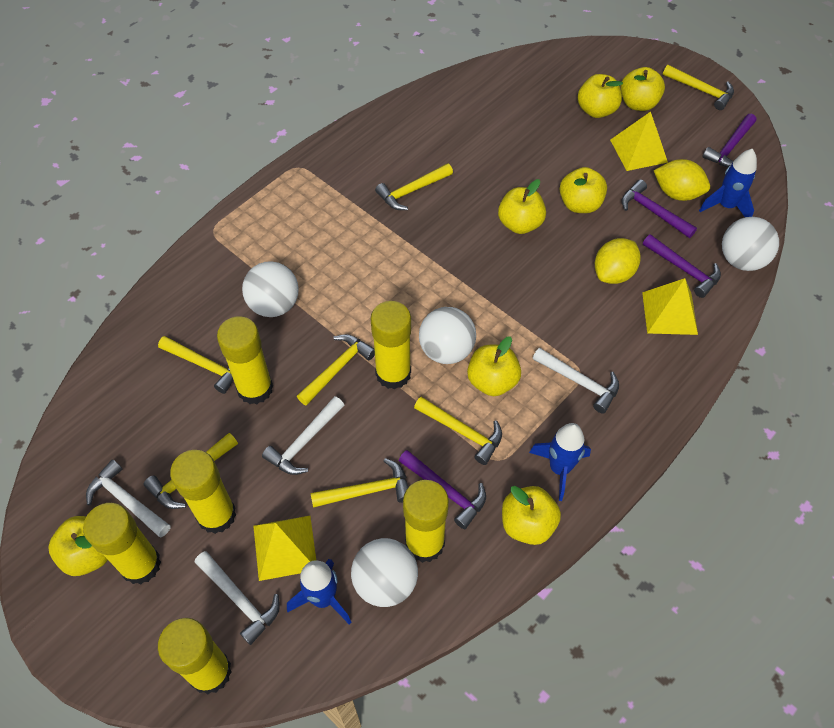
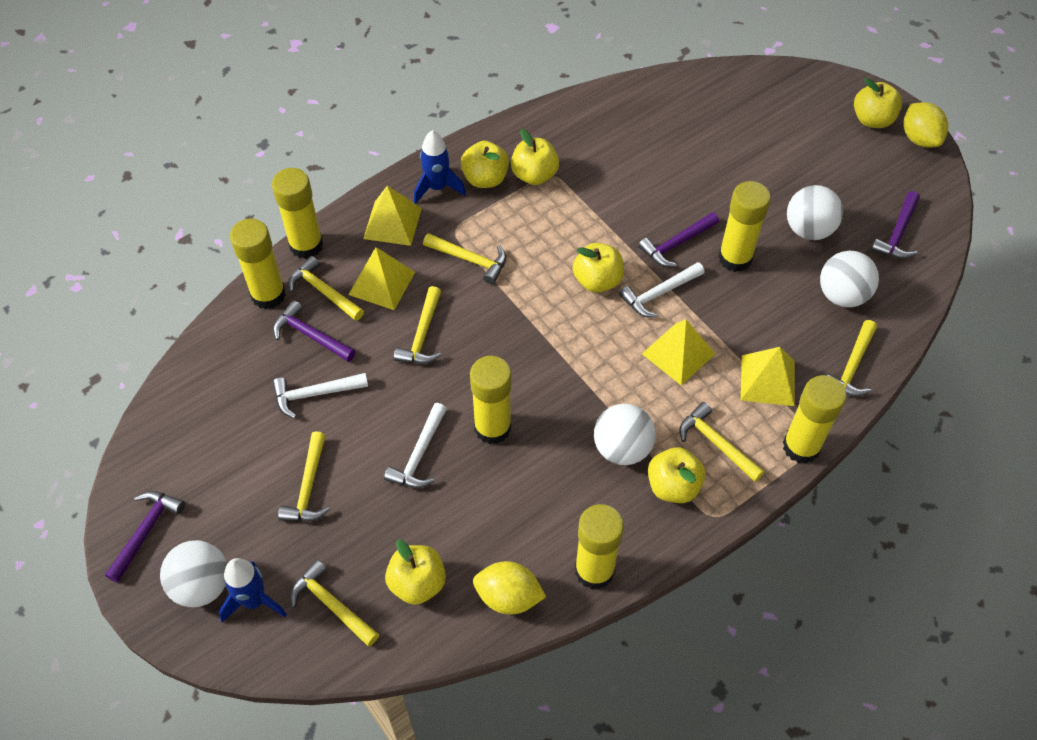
blue rocket: [287,559,352,625] [529,423,591,501] [699,149,757,217] = 3 -> [219,558,287,623] [414,130,466,204] = 2
white hammer: [86,459,170,537] [195,551,280,645] [262,396,344,475] [533,348,619,414] = 4 -> [272,373,368,418] [384,403,447,488] [619,262,705,318] = 3
yellow apple: [48,516,108,576] [467,336,521,396] [498,179,546,234] [502,486,561,545] [560,167,607,213] [578,74,623,118] [621,67,665,111] = 7 -> [385,539,446,605] [461,141,509,188] [511,129,559,185] [573,243,624,293] [648,447,705,503] [854,78,902,128] = 6
yellow pyramid: [253,516,316,581] [610,112,668,171] [642,278,698,335] = 3 -> [348,247,415,310] [363,186,422,246] [642,319,715,386] [741,347,795,406] = 4

